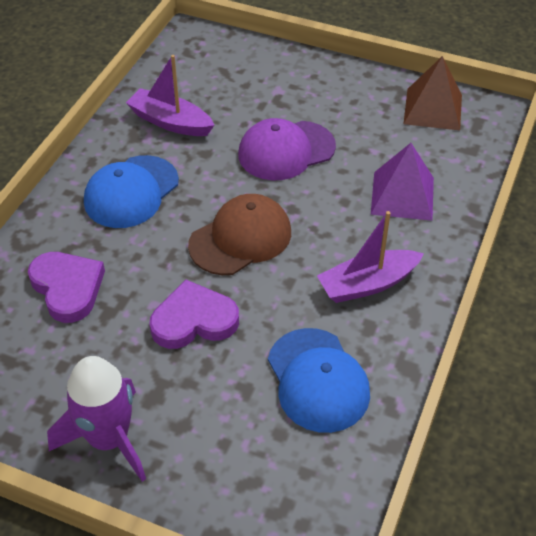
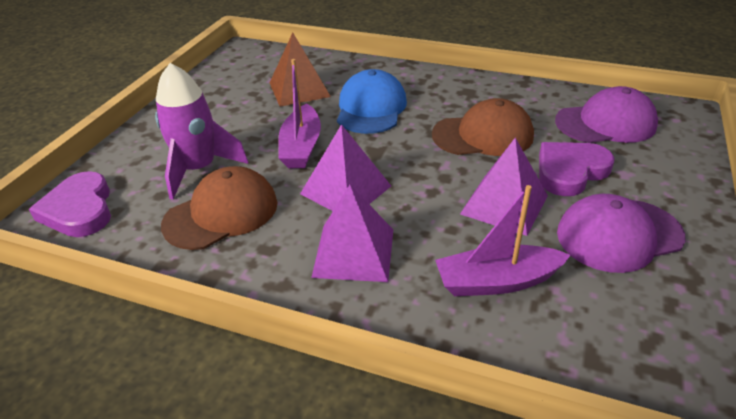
blue cap: [84,155,179,228] [268,328,370,433] = 2 -> [337,69,407,134] = 1
brown cap: [188,194,291,275] = 1 -> [161,166,277,250] [432,98,534,156] = 2
purple cap: [238,118,336,180] = 1 -> [555,86,658,143] [557,194,685,273] = 2
purple pyramid: [371,143,434,221] = 1 -> [300,124,391,211] [311,185,393,282] [460,138,548,236] = 3

